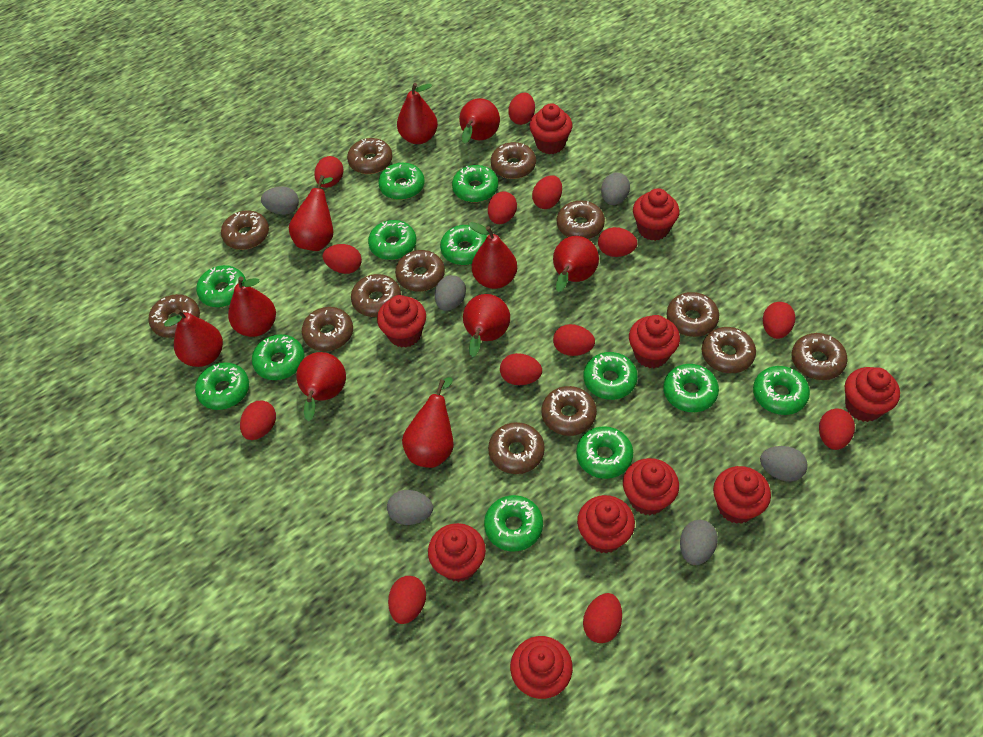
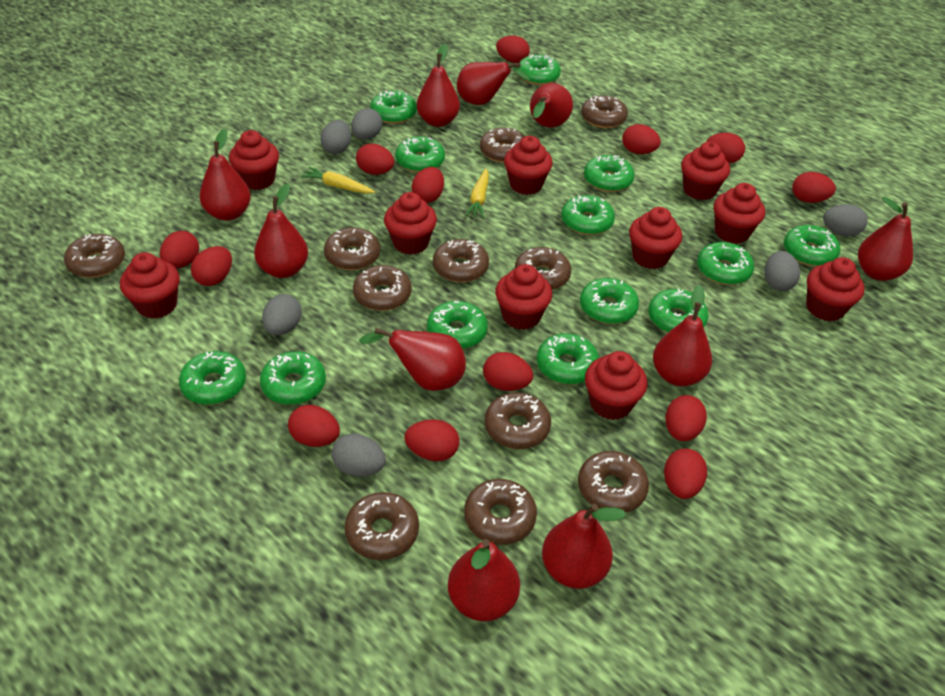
brown donut: [148,294,200,338] [221,210,269,250] [302,307,353,351] [347,138,392,174] [351,274,401,317] [395,250,445,292] [488,422,545,474] [491,142,536,179] [541,386,597,436] [557,201,605,239] [667,292,719,337] [701,327,756,373] [792,333,848,380] = 13 -> [64,234,125,278] [324,227,380,270] [345,492,419,560] [353,265,412,311] [433,239,489,282] [464,479,537,545] [480,128,525,163] [485,392,551,449] [515,247,571,290] [578,451,649,513] [581,95,628,128] = 11
green donut: [195,362,249,410] [196,265,246,307] [252,334,305,380] [368,220,416,260] [378,163,425,200] [440,225,487,265] [452,165,498,203] [484,495,543,552] [576,426,633,479] [584,352,638,400] [663,364,719,412] [753,366,810,415] = 12 -> [179,351,246,405] [260,351,326,405] [370,91,417,124] [396,136,445,173] [427,301,488,349] [517,55,561,85] [537,333,599,385] [562,195,615,235] [580,278,639,324] [584,155,635,192] [648,289,708,333] [697,242,754,285] [784,225,840,266] = 13
yellow carrot: none = 0 -> [300,167,375,194] [465,168,489,218] = 2

